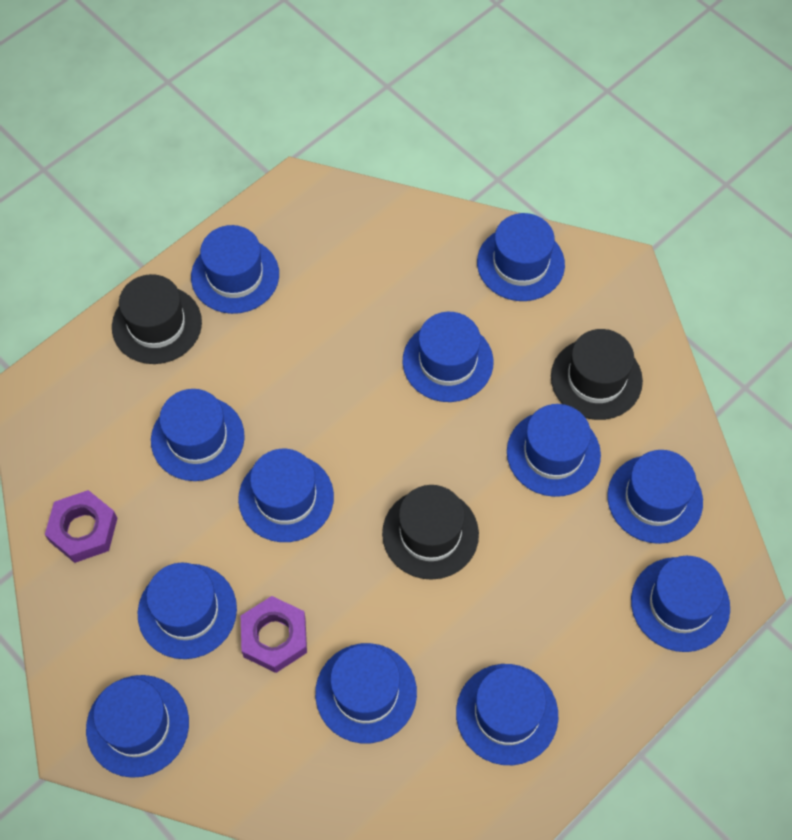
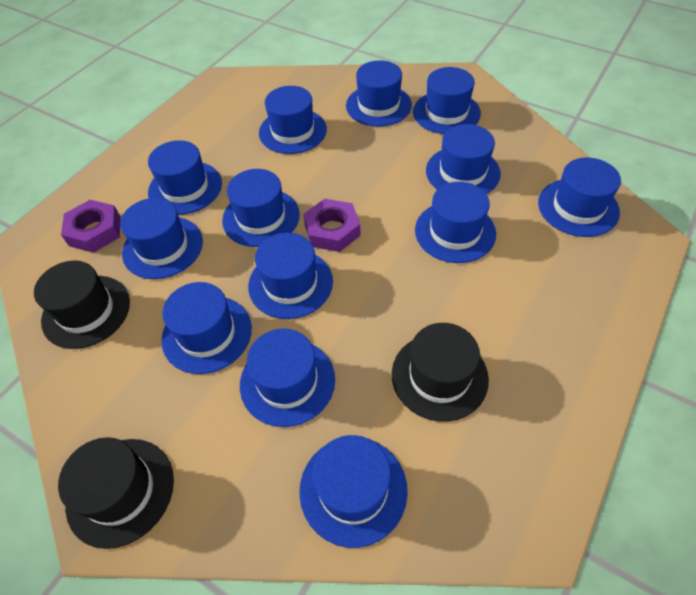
blue hat: [86,675,189,778] [138,563,237,659] [151,389,245,481] [191,225,279,314] [238,449,334,542] [315,643,417,743] [402,312,494,402] [456,664,558,765] [477,213,565,301] [507,404,601,497] [607,450,703,544] [631,556,730,652] = 12 -> [120,198,203,279] [148,140,222,215] [161,282,252,374] [222,169,300,247] [240,329,335,427] [248,233,333,319] [259,86,327,154] [299,435,408,548] [346,60,412,126] [413,67,481,134] [415,182,496,263] [426,124,501,194] [538,157,621,237] = 13

